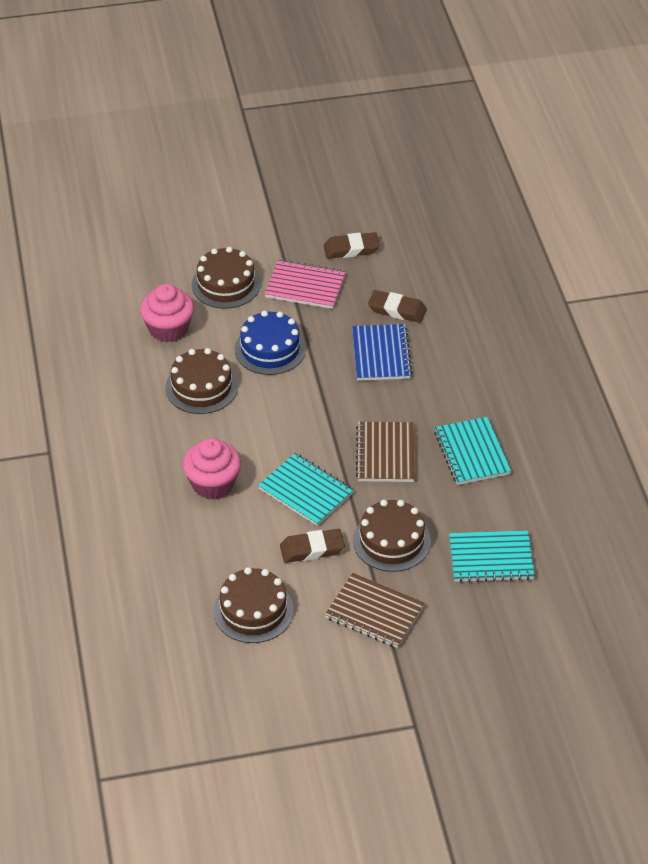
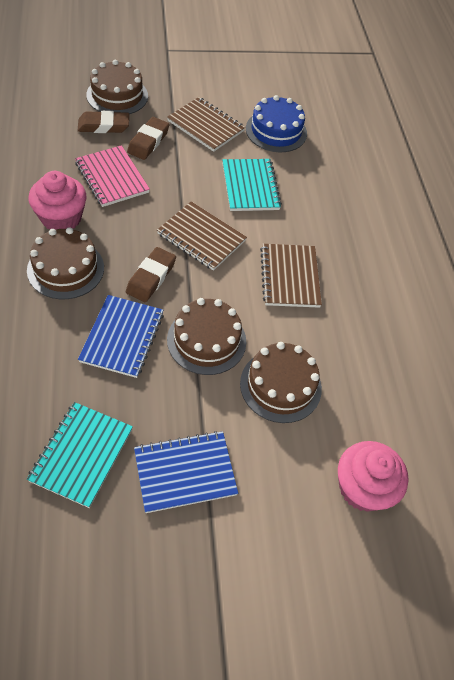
blue notebook: [352,324,412,381] = 1 -> [78,295,164,378] [134,431,238,513] = 2
brown notebook: [325,573,425,648] [356,422,415,482] = 2 -> [157,201,247,271] [167,97,245,152] [260,244,322,308] = 3
turquoise notebook: [258,453,354,526] [434,417,511,485] [449,530,535,583] = 3 -> [27,402,133,508] [222,159,282,211] = 2

